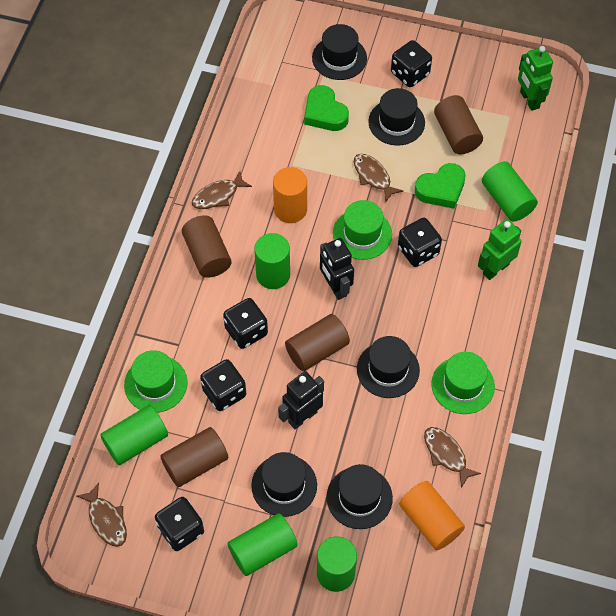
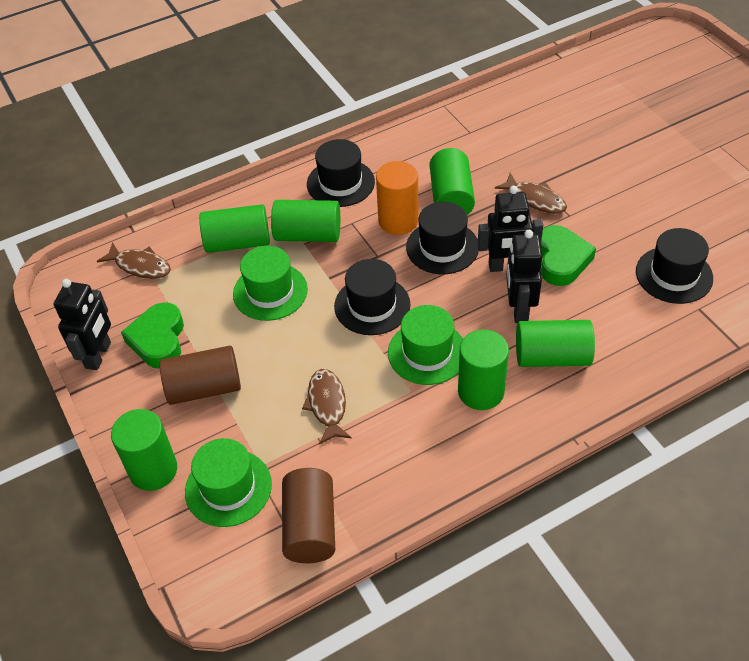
black dice: [155,497,204,551] [200,359,246,411] [223,298,268,349] [391,40,432,87] [398,218,442,267] = 5 -> none = 0
black hat: [251,452,317,517] [312,24,367,80] [327,464,393,529] [357,336,420,398] [368,88,425,146] = 5 -> [307,139,375,207] [334,259,411,335] [406,202,479,274] [636,228,713,304] = 4
black robot: [278,371,324,430] [320,238,354,300] = 2 -> [54,279,111,370] [477,186,543,272] [506,230,543,323] = 3
brown cylinder: [160,427,228,487] [182,215,231,278] [285,314,350,371] [434,95,483,154] = 4 -> [159,346,241,405] [282,468,335,563] = 2
brown fish: [77,483,127,547] [192,171,252,209] [354,154,403,203] [424,427,481,488] = 4 -> [97,242,171,279] [302,369,352,444] [495,173,567,214] = 3
green cylinder: [100,405,168,465] [227,513,298,576] [254,233,290,289] [317,537,357,592] [482,161,538,222] = 5 -> [111,409,177,491] [199,204,270,253] [271,200,340,242] [430,148,475,215] [458,330,509,410] [516,320,595,367] = 6
green robot: [478,219,522,280] [518,46,553,111] = 2 -> none = 0
orange cylinder: [273,167,307,223] [399,481,465,550] = 2 -> [376,161,419,235] = 1

